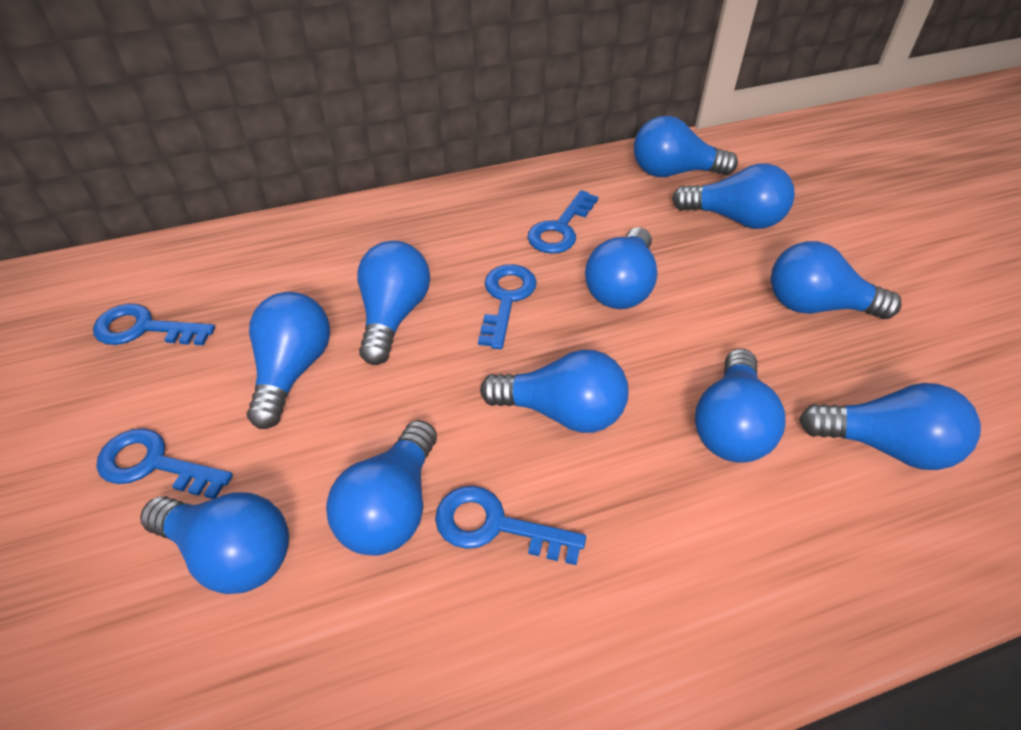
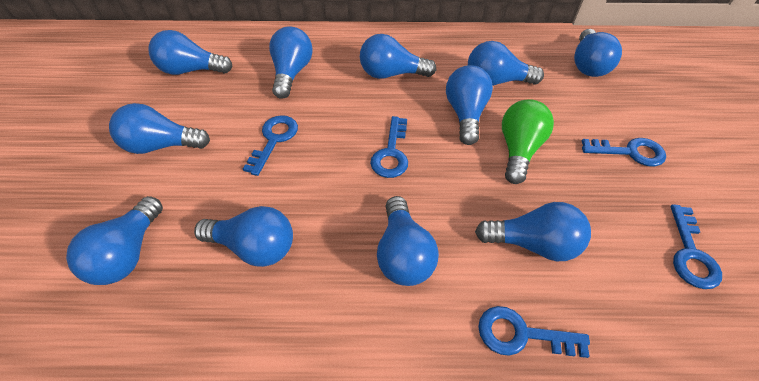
green light bulb: none = 0 -> [502,99,554,184] = 1

